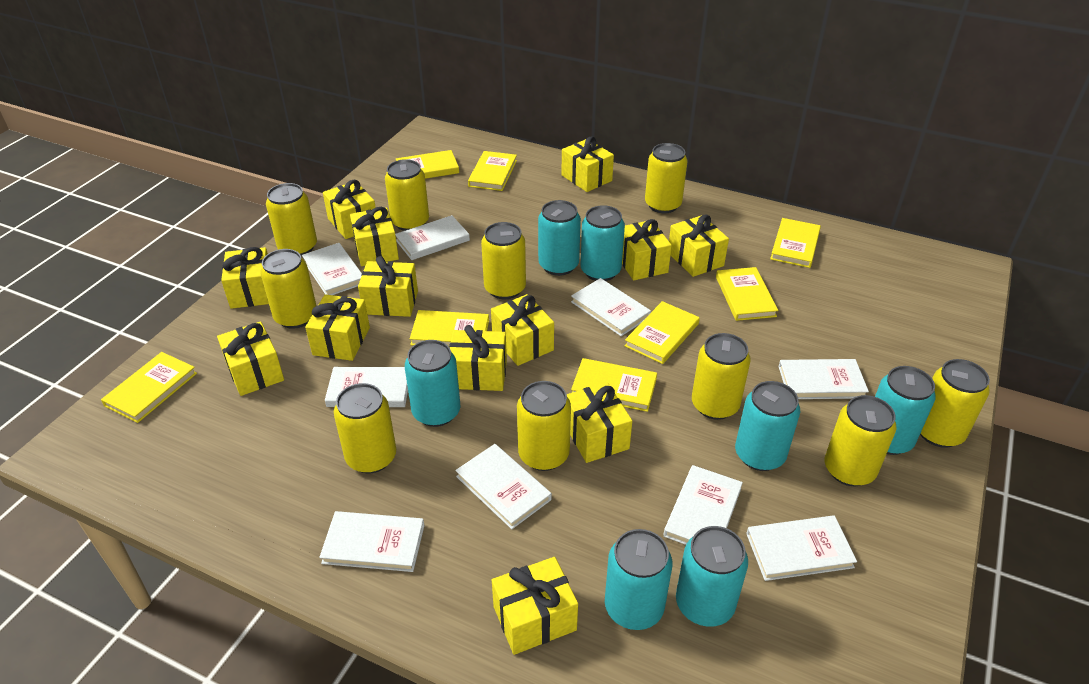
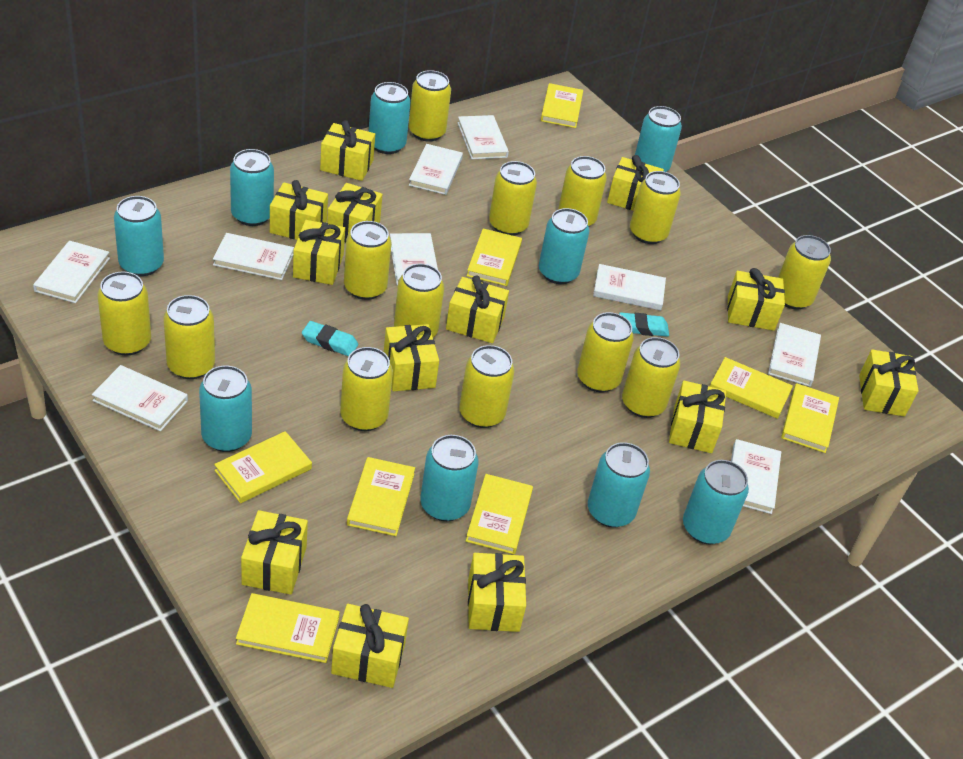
turquoise can: [405,340,460,427] [538,200,581,276] [581,205,625,281] [605,529,672,630] [676,526,748,627] [735,381,800,471] [875,366,936,455] = 7 -> [114,196,164,276] [199,365,252,452] [230,149,274,226] [368,82,411,154] [420,435,478,521] [539,208,590,284] [588,442,650,528] [635,106,682,172] [683,460,749,544] = 9
turquoise eraser: none = 0 -> [302,321,358,356] [619,312,669,337] = 2
yellow can: [260,249,317,329] [266,183,317,256] [334,383,396,474] [385,159,429,231] [481,222,526,299] [517,381,571,471] [645,143,688,213] [692,333,751,420] [825,395,897,486] [920,359,990,448] = 10 -> [97,271,151,356] [163,295,215,379] [340,347,393,431] [344,221,391,300] [394,264,444,337] [409,70,451,142] [459,345,515,428] [489,161,537,236] [558,156,607,227] [577,312,634,392] [622,337,681,418] [630,171,681,244] [778,235,831,310] = 13

